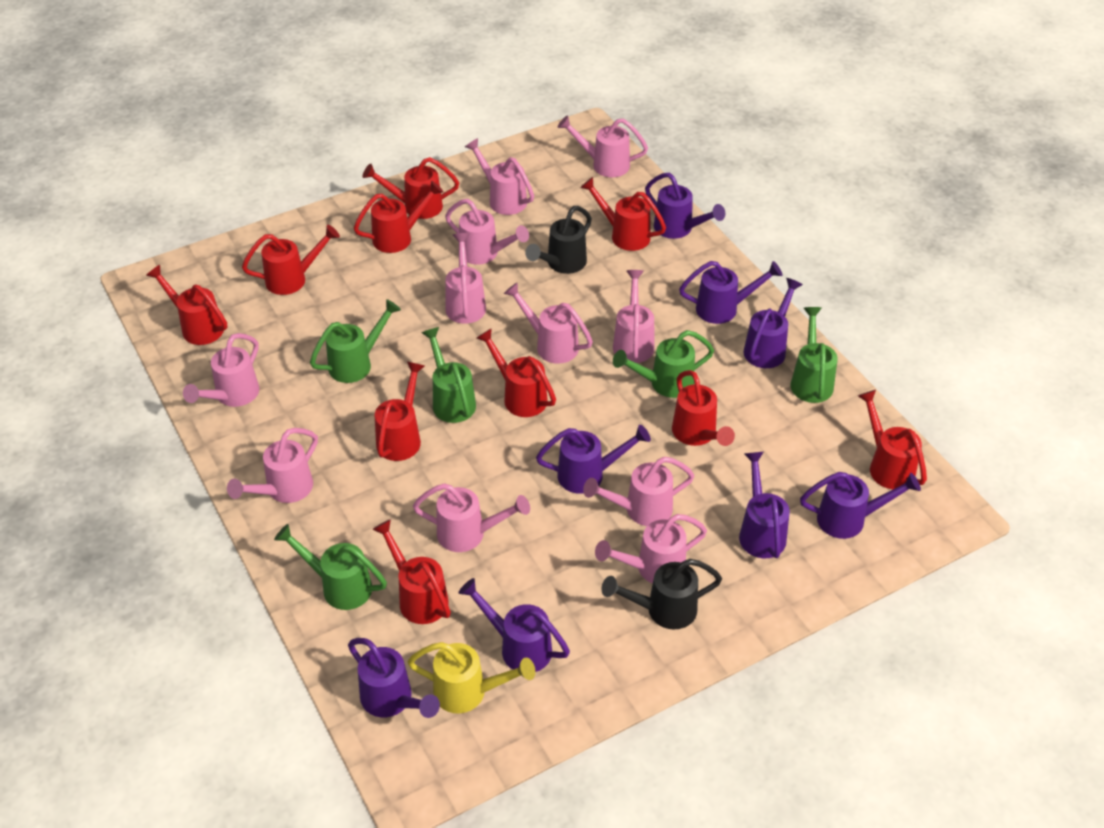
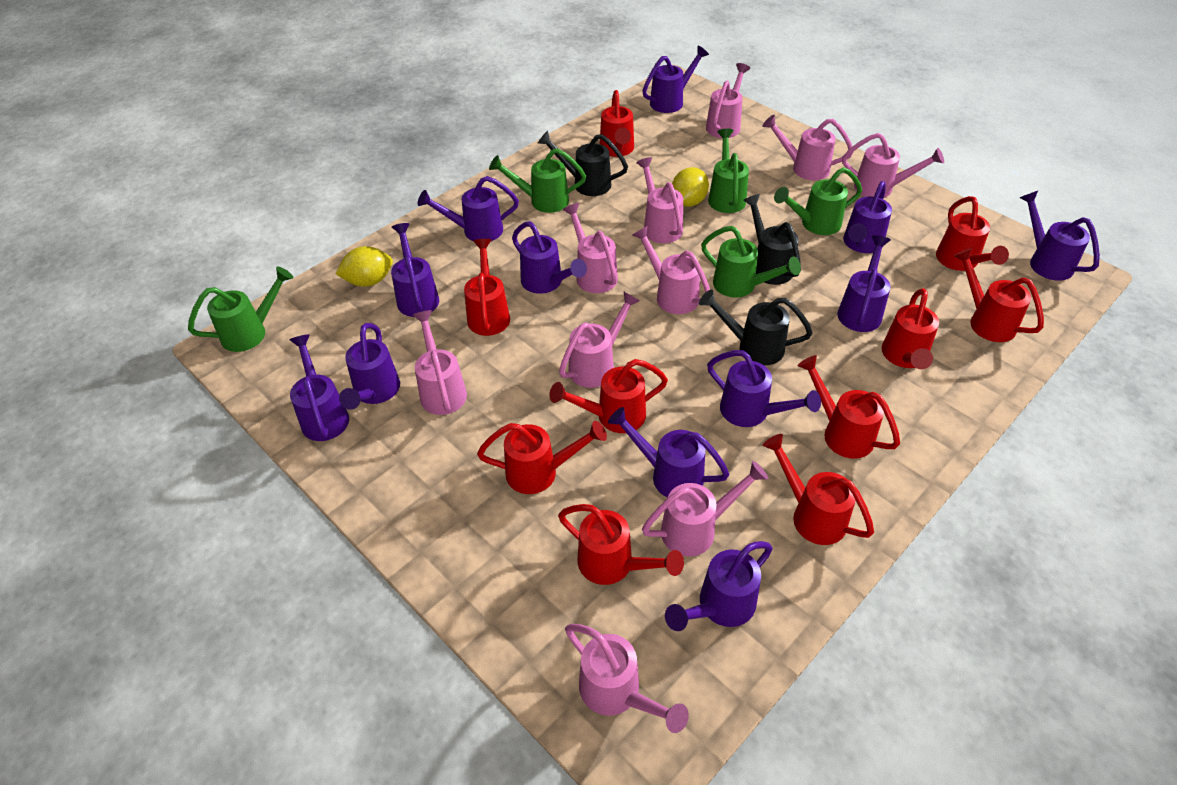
black watering can: [525,206,592,274] [602,559,722,630] = 2 -> [538,131,628,196] [699,290,813,365] [743,194,801,285] = 3
pink watering can: [183,333,259,407] [227,428,318,503] [413,483,530,552] [445,199,529,265] [445,233,486,324] [465,138,534,215] [504,282,593,364] [558,115,648,177] [583,457,695,526] [595,514,707,584] [613,270,655,363] = 11 -> [413,310,467,415] [559,292,640,388] [563,203,618,293] [565,624,689,733] [633,226,710,314] [636,157,683,243] [642,461,768,557] [706,63,750,138] [762,115,853,180] [842,133,944,198] = 10
purple watering can: [348,638,440,718] [458,578,570,672] [536,425,651,494] [645,173,725,239] [679,261,783,324] [739,452,790,558] [744,278,803,368] [800,472,921,539] = 8 -> [289,334,349,441] [339,323,400,410] [391,223,439,317] [418,176,519,241] [512,221,587,294] [608,407,729,498] [642,46,709,113] [665,541,773,631] [707,350,821,427] [837,235,891,332] [843,181,892,253] [1019,191,1100,281] = 12
yellow lemon: none = 0 -> [335,246,393,287] [672,167,709,207] = 2
yellow watering can: [408,642,535,714] = 1 -> none = 0

